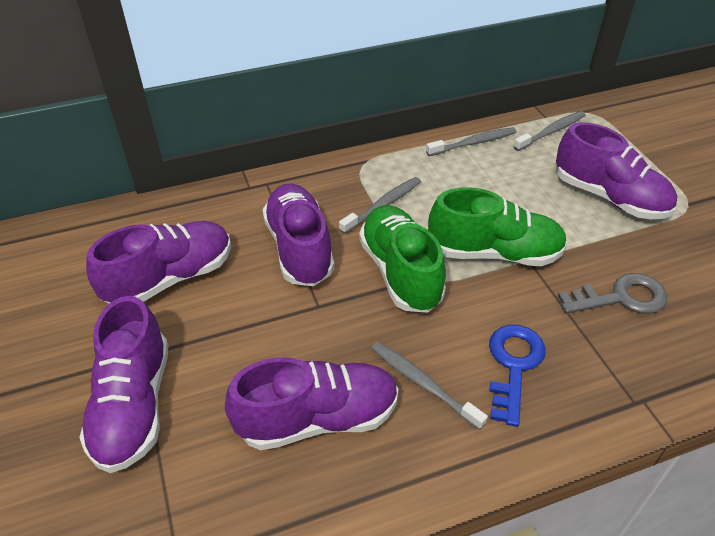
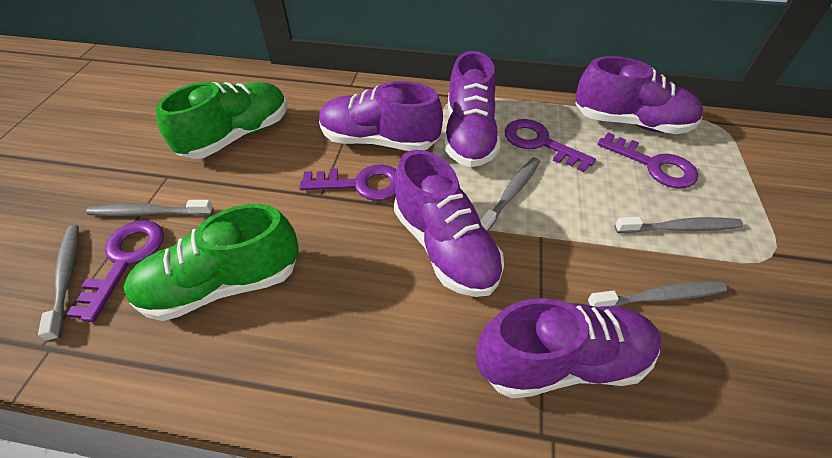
blue key: [489,325,545,427] = 1 -> none = 0
grey key: [558,273,667,314] = 1 -> none = 0
grey toothbrush: [339,177,421,234] [371,342,488,430] [426,127,517,156] [513,111,586,151] = 4 -> [38,225,79,342] [86,200,213,216] [480,157,540,232] [587,281,727,307] [615,217,743,233] = 5
purple key: none = 0 -> [66,220,164,322] [299,164,397,201] [505,119,596,172] [597,132,698,188] = 4

